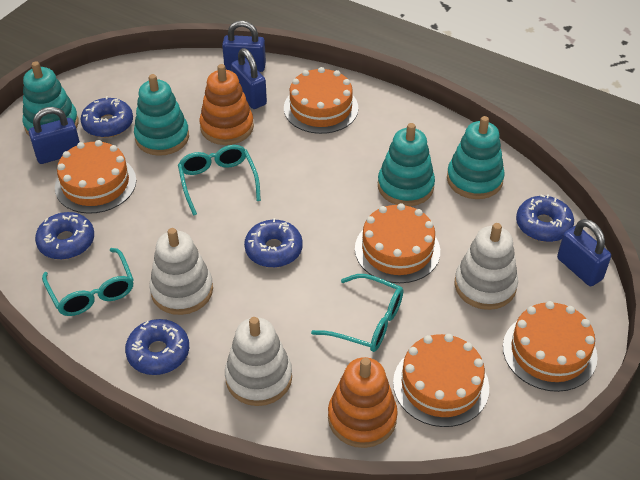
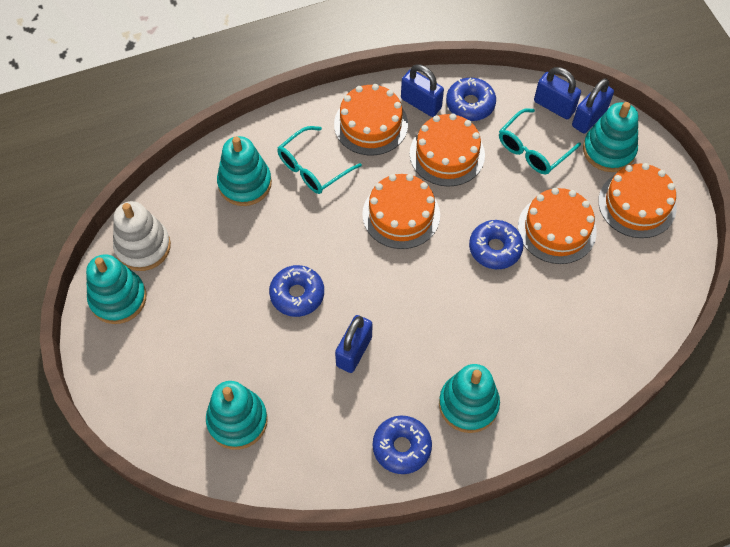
blue donut: [35,212,94,260] [81,96,133,138] [125,319,189,375] [244,218,303,268] [516,194,574,242] = 5 -> [269,265,324,317] [373,416,432,474] [446,77,496,121] [469,220,523,269] = 4
orange stacking toy: [199,64,254,145] [328,357,398,448] = 2 -> none = 0
turquoise glasses: [42,248,134,316] [178,145,261,216] [311,274,403,352] = 3 -> [277,126,362,194] [499,108,581,175] = 2
turquoise stacking toy: [23,61,79,137] [134,74,189,156] [378,123,435,206] [447,116,505,199] = 4 -> [86,254,146,324] [206,381,268,450] [217,136,272,206] [439,364,500,433] [583,102,638,172] = 5
white stacking toy: [149,228,213,315] [225,317,292,406] [455,223,518,310] = 3 -> [113,201,171,271] = 1

